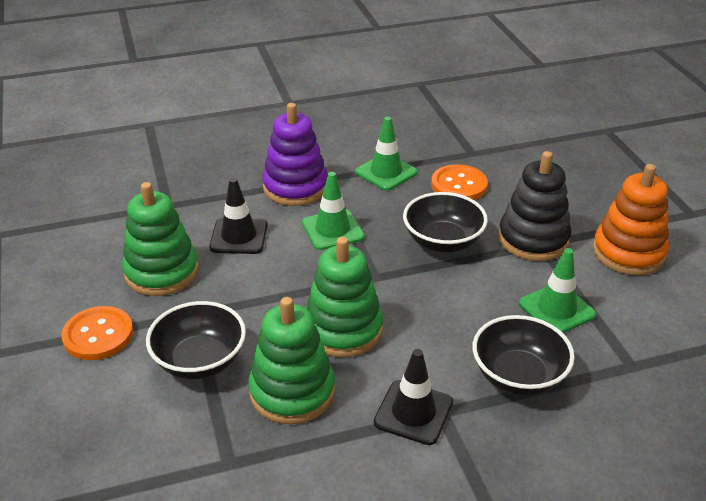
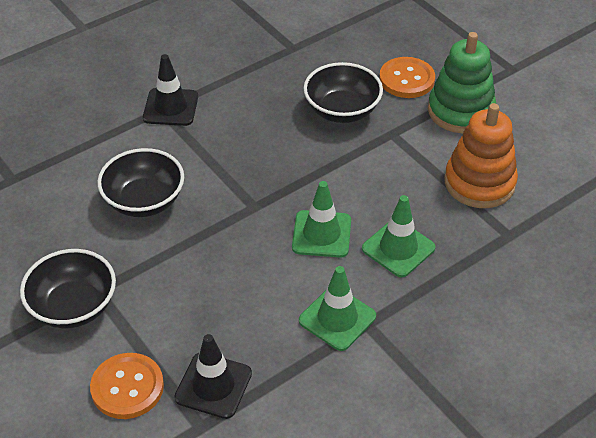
black stacking toy: [498,151,571,261] = 1 -> none = 0
green stacking toy: [122,182,199,296] [248,297,335,424] [306,237,383,357] = 3 -> [428,32,496,133] = 1
purple stacking toy: [262,103,328,206] = 1 -> none = 0

